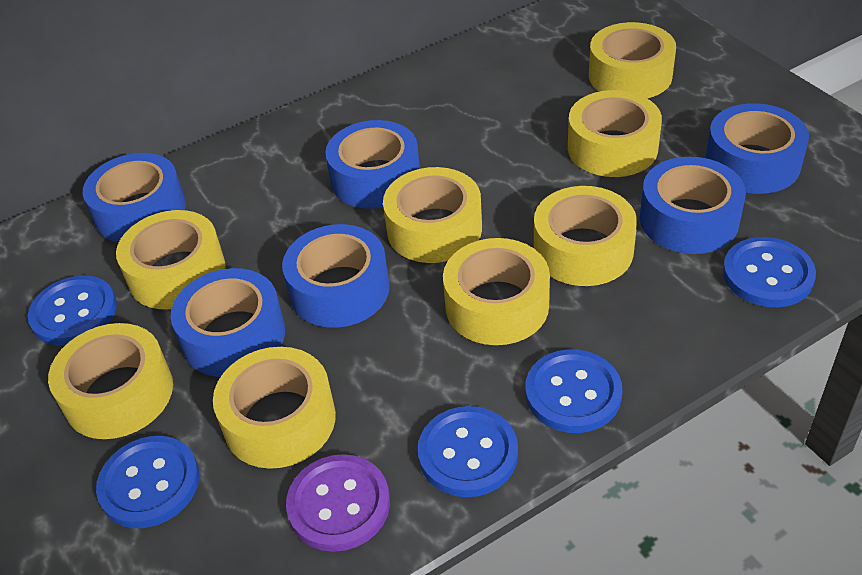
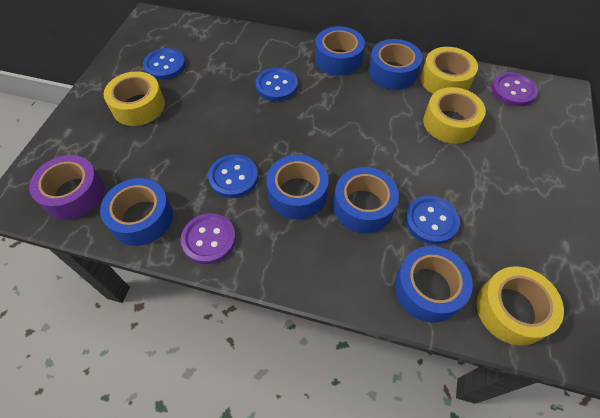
blue button: [28,276,117,345] [96,436,199,528] [418,406,518,497] [525,349,622,433] [723,237,816,307] = 5 -> [143,48,186,80] [208,154,258,198] [256,67,298,101] [405,196,460,244] = 4
purple button: [286,454,390,552] = 1 -> [181,213,236,264] [492,72,538,106] = 2
purple tape: none = 0 -> [29,155,104,220] = 1
yellow tape: [48,323,173,439] [116,210,226,309] [213,347,336,469] [383,167,482,263] [443,238,550,345] [534,186,637,286] [568,90,662,177] [589,22,676,98] = 8 -> [104,71,165,126] [421,47,478,94] [423,87,486,144] [476,266,564,346] = 4

